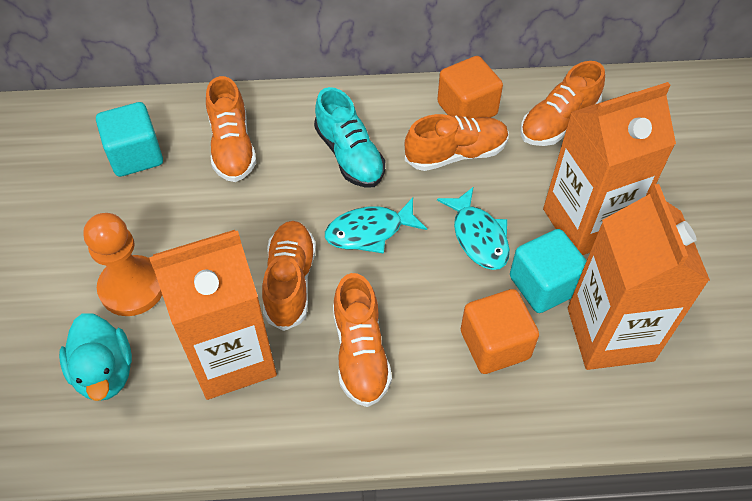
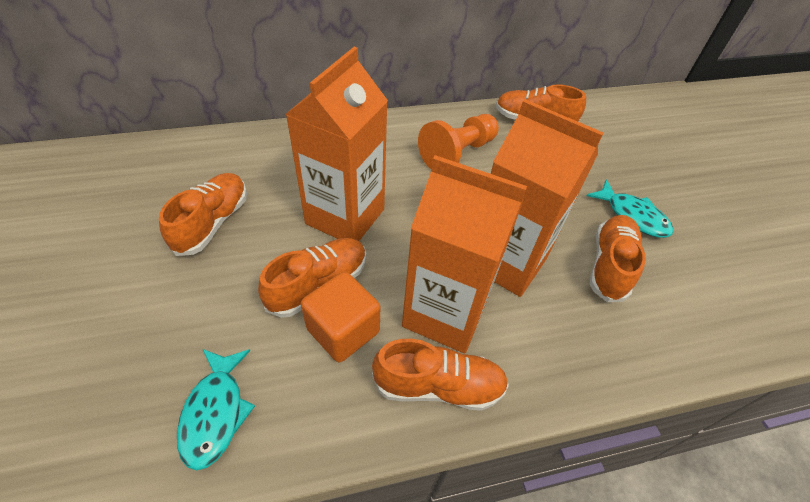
orange cube: [437,56,503,119] [461,289,539,374] = 2 -> [301,272,380,362] = 1
turquoise cube: [96,102,163,177] [510,229,587,313] = 2 -> none = 0
turquoise duck: [59,313,132,401] = 1 -> none = 0
turquoise shoe: [314,87,385,188] = 1 -> none = 0

